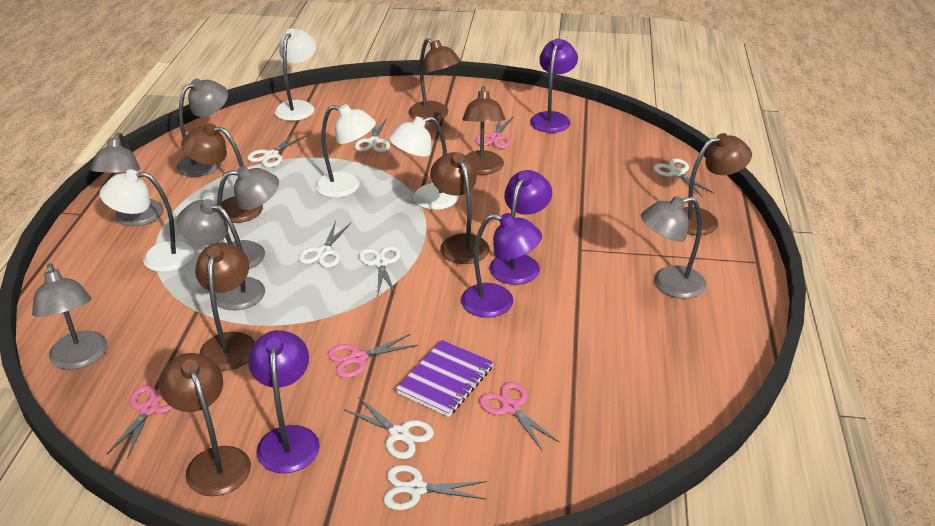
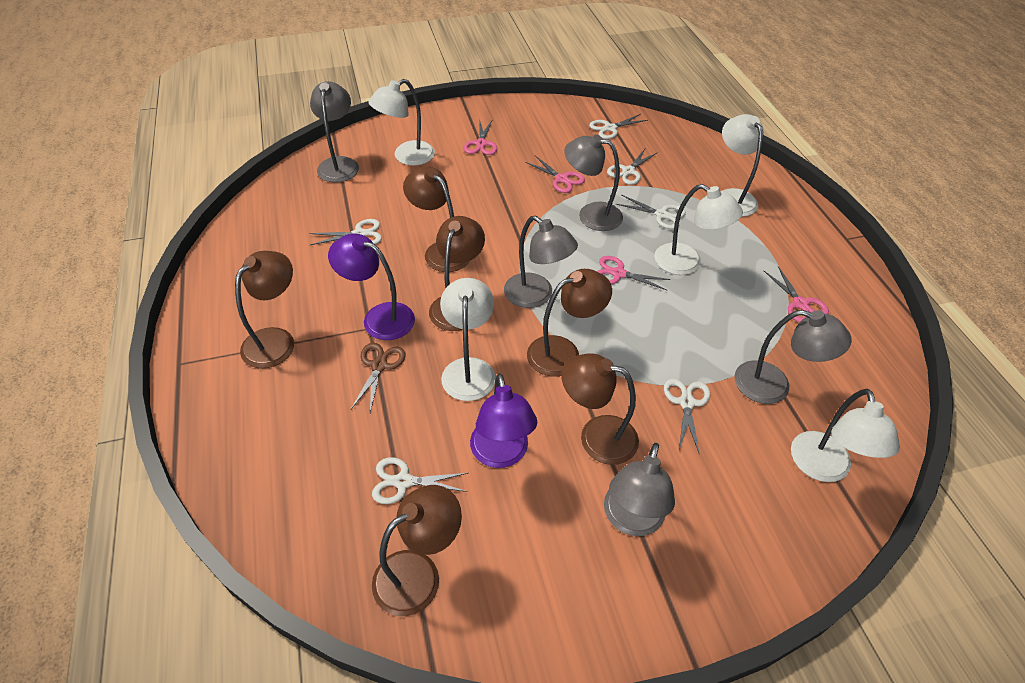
brown lamp: [159,353,251,496] [181,123,263,223] [195,242,255,371] [409,38,461,122] [430,152,489,264] [462,86,505,175] [683,133,752,235] = 7 -> [235,251,294,369] [372,485,462,616] [403,166,469,272] [429,216,485,331] [527,269,612,377] [561,353,639,465] = 6
brown scissors: none = 0 -> [351,343,406,413] = 1
grey lamp: [32,263,108,370] [91,133,164,226] [176,199,265,310] [177,79,228,177] [217,166,279,269] [641,196,706,299] = 6 -> [310,81,359,183] [504,215,578,308] [564,134,623,231] [604,443,675,536] [735,310,852,404] = 5
purple lamp: [248,330,320,473] [461,213,542,318] [489,170,552,285] [530,39,578,133] = 4 -> [328,234,415,340] [470,373,537,468] = 2
purple notebook: [396,340,493,417] = 1 -> none = 0
white lamp: [100,169,194,272] [274,28,316,121] [315,104,376,198] [389,116,459,210] = 4 -> [368,79,435,165] [440,278,496,401] [655,184,743,275] [720,114,763,217] [791,389,900,482] = 5
white scissors: [247,133,305,167] [298,221,351,268] [344,396,434,459] [354,119,390,152] [359,246,401,295] [383,465,487,510] [654,159,715,197] = 7 -> [309,219,382,245] [372,457,468,504] [589,114,648,139] [607,149,658,185] [616,195,686,229] [664,379,710,455] = 6

